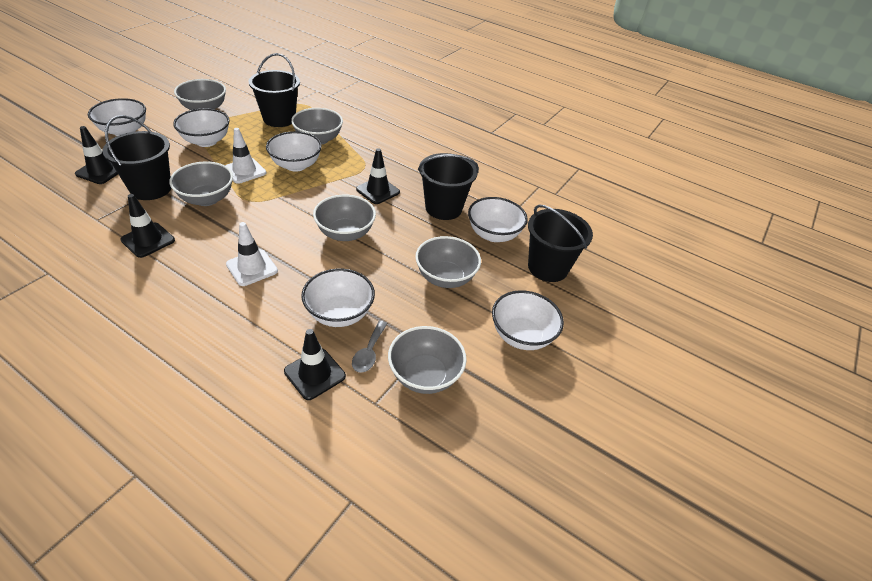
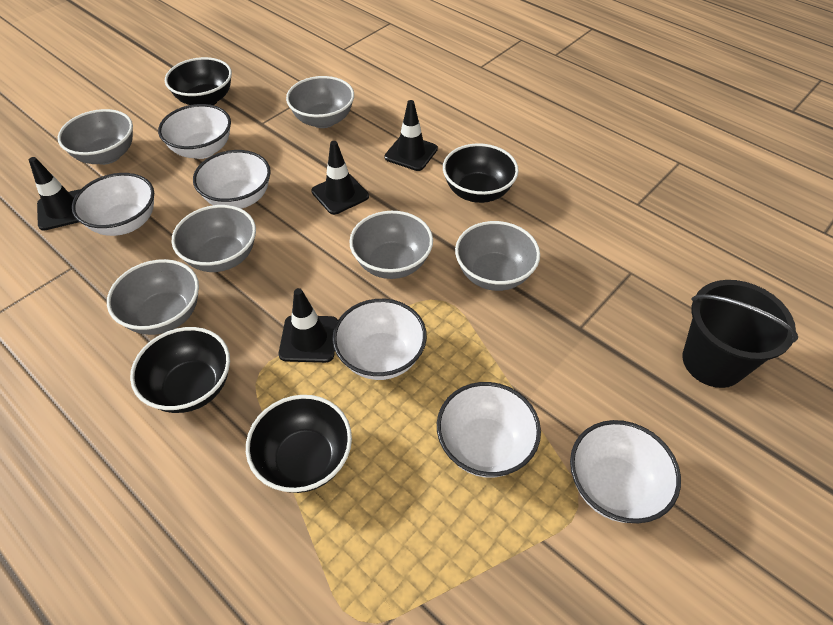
black bowl: none = 0 -> [130,327,230,413] [165,57,232,105] [246,395,352,493] [443,143,519,203] = 4
black bucket: [102,115,171,200] [249,53,300,127] [418,153,479,220] [528,205,593,282] = 4 -> [683,280,798,388] = 1
grey spoon: [352,321,387,373] = 1 -> none = 0
white traffic cone: [225,128,266,184] [226,222,278,286] = 2 -> none = 0

